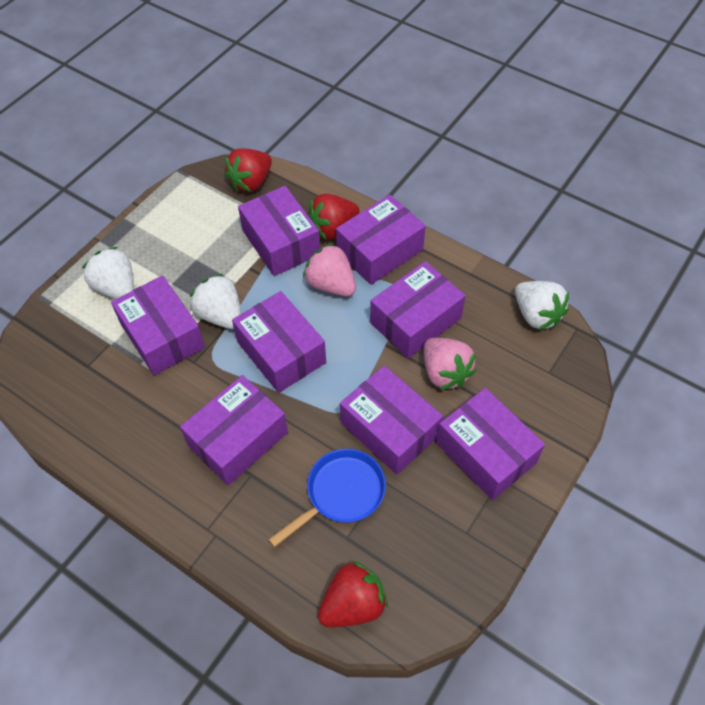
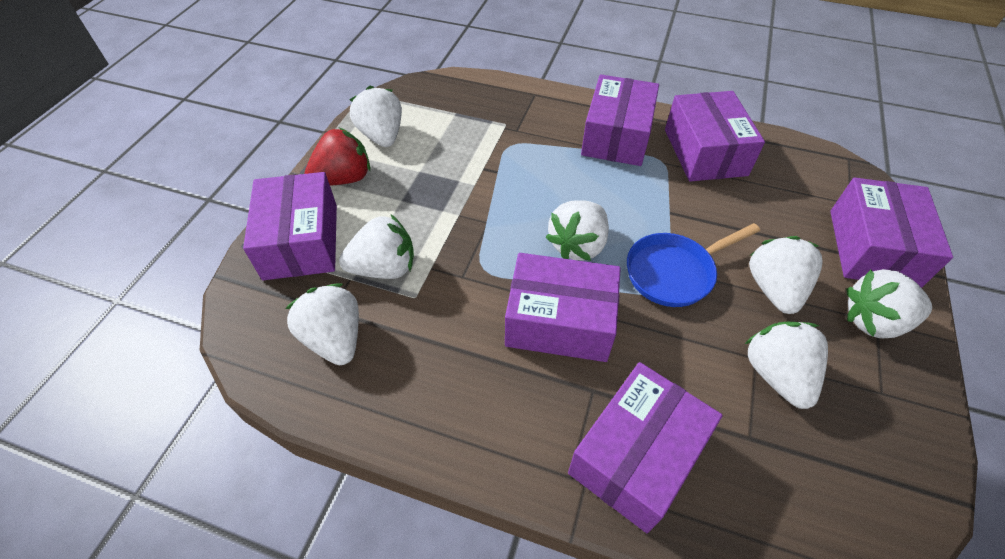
pink strawberry: [303,243,356,296] [424,338,476,390] = 2 -> none = 0
purple box: [111,275,205,375] [180,375,288,485] [232,291,326,393] [238,186,320,276] [336,195,426,285] [340,365,443,475] [370,261,466,359] [436,388,545,500] = 8 -> [243,172,337,280] [505,253,621,362] [568,362,723,533] [581,74,659,166] [665,91,765,182] [830,177,953,288] = 6
red strawberry: [224,148,272,192] [307,194,359,240] [318,561,388,627] = 3 -> [304,128,370,186] = 1
white strawberry: [82,247,134,299] [190,274,241,329] [515,281,569,330] = 3 -> [285,283,359,365] [339,215,414,279] [349,86,402,147] [546,200,609,261] [745,322,828,409] [749,236,822,314] [846,269,932,338] = 7

